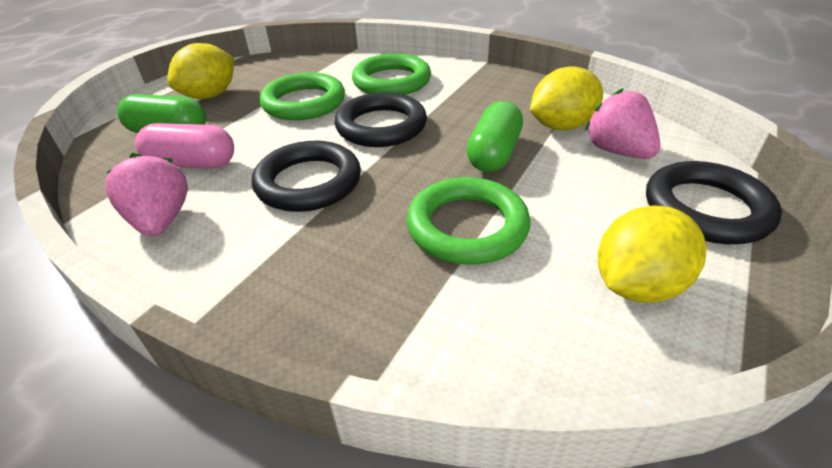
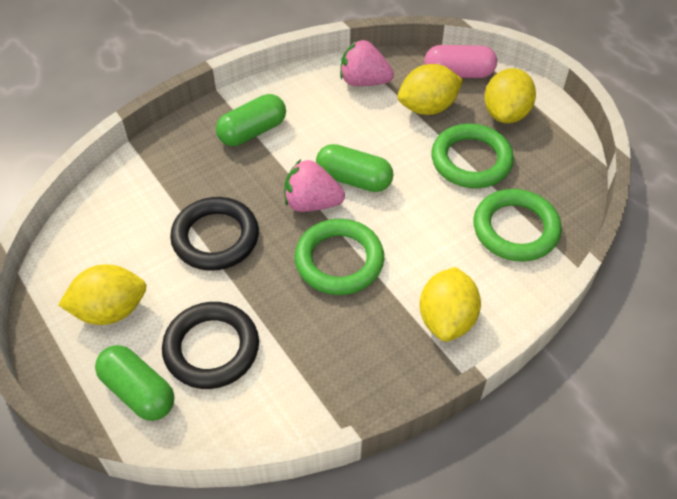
black ring: [252,141,361,212] [335,92,427,147] [646,161,782,244] = 3 -> [162,302,259,389] [170,197,259,271] = 2
green capsule: [117,94,206,133] [466,101,523,172] = 2 -> [95,345,174,421] [216,94,286,146] [316,144,393,192] = 3
yellow lemon: [167,43,234,99] [530,66,603,130] [597,205,707,303] = 3 -> [58,264,147,325] [398,64,463,115] [419,267,481,342] [485,68,536,123] = 4

